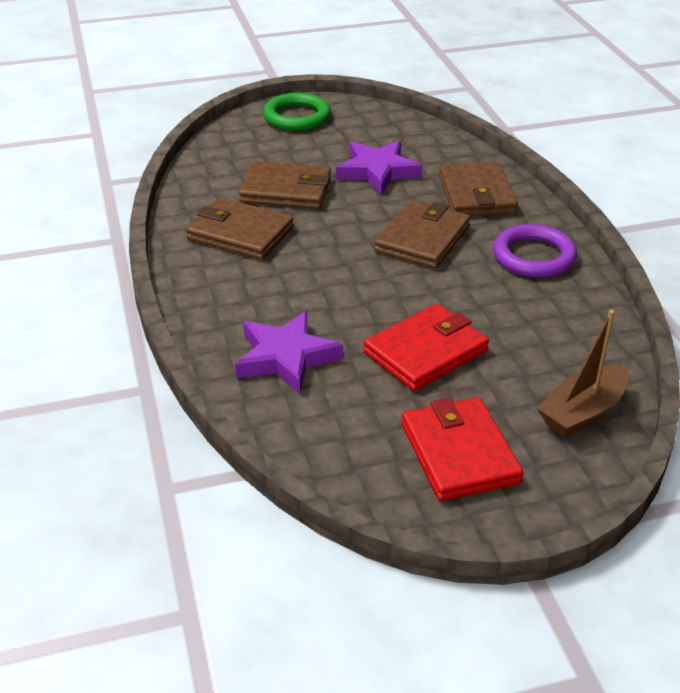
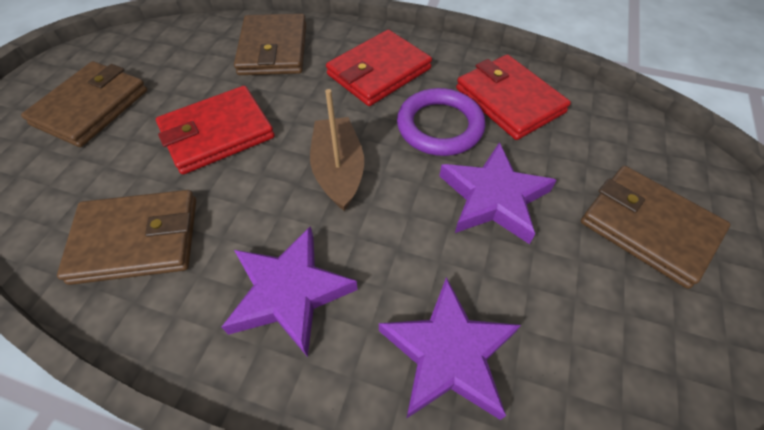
green ring: [263,93,331,131] = 1 -> none = 0
purple star: [235,311,343,394] [336,141,422,195] = 2 -> [222,226,358,357] [379,277,521,420] [439,142,557,244] = 3
red wallet: [363,304,489,391] [401,397,523,501] = 2 -> [156,86,275,174] [326,30,432,106] [456,54,571,140] = 3

